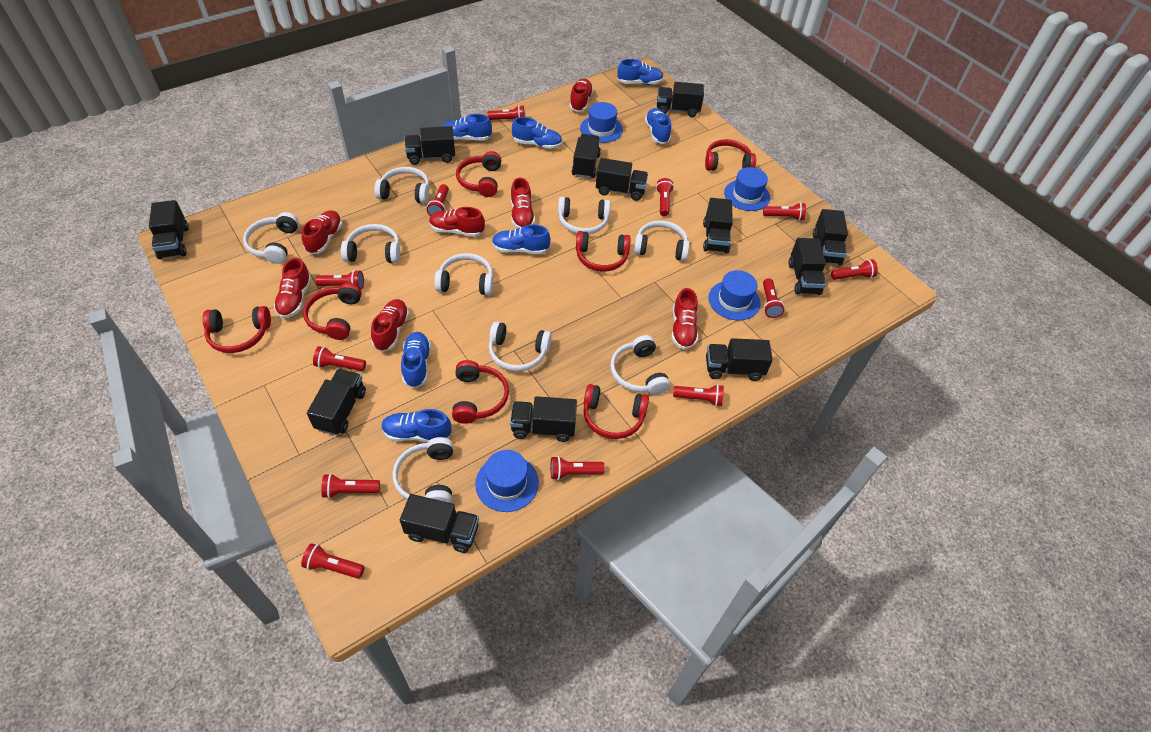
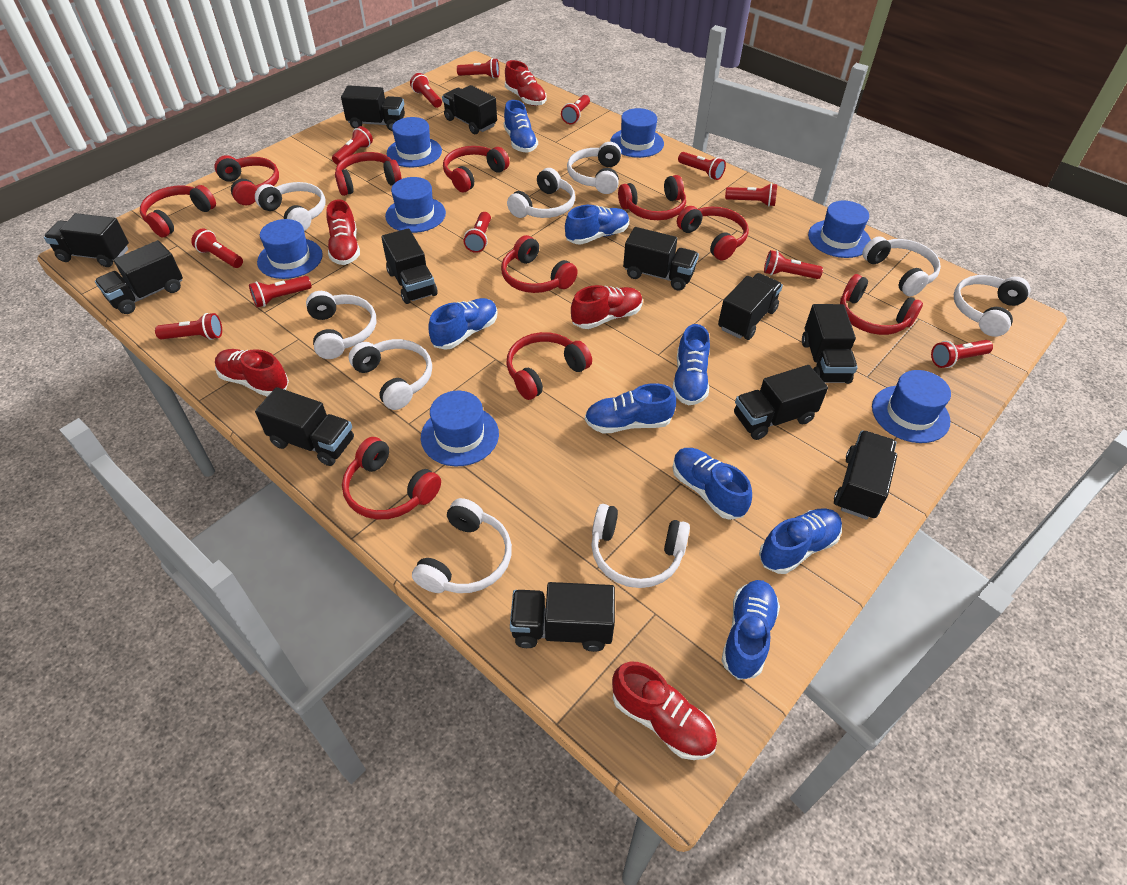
blue hat: [475,450,539,512] [580,102,623,143] [708,270,761,321] [724,167,770,211] = 4 -> [257,219,323,279] [385,177,446,233] [387,117,442,167] [421,391,499,467] [610,108,664,158] [808,201,871,258] [872,370,951,443] = 7
blue shoe: [381,409,452,442] [401,332,431,388] [442,114,492,141] [492,224,550,254] [512,117,562,149] [617,59,664,85] [645,108,671,144] = 7 -> [428,298,497,350] [504,100,538,153] [565,205,629,245] [585,383,676,433] [672,324,710,405] [673,448,752,520] [721,580,780,680] [759,508,842,574] = 8
red headphones: [202,306,271,353] [303,283,362,340] [452,360,509,424] [456,151,501,197] [576,231,631,272] [584,384,649,439] [705,139,756,171] = 7 -> [140,185,216,237] [214,155,279,205] [335,152,402,196] [342,437,441,519] [443,146,510,192] [501,235,578,293] [506,332,592,400] [618,175,686,220] [677,206,749,260] [840,274,923,335] = 10
red shoe: [274,258,312,318] [301,210,342,254] [371,299,409,352] [429,207,485,237] [511,178,535,228] [569,79,593,112] [672,288,698,350] = 7 -> [215,349,289,397] [326,199,360,265] [505,60,547,106] [571,285,643,329] [612,661,717,760] = 5

